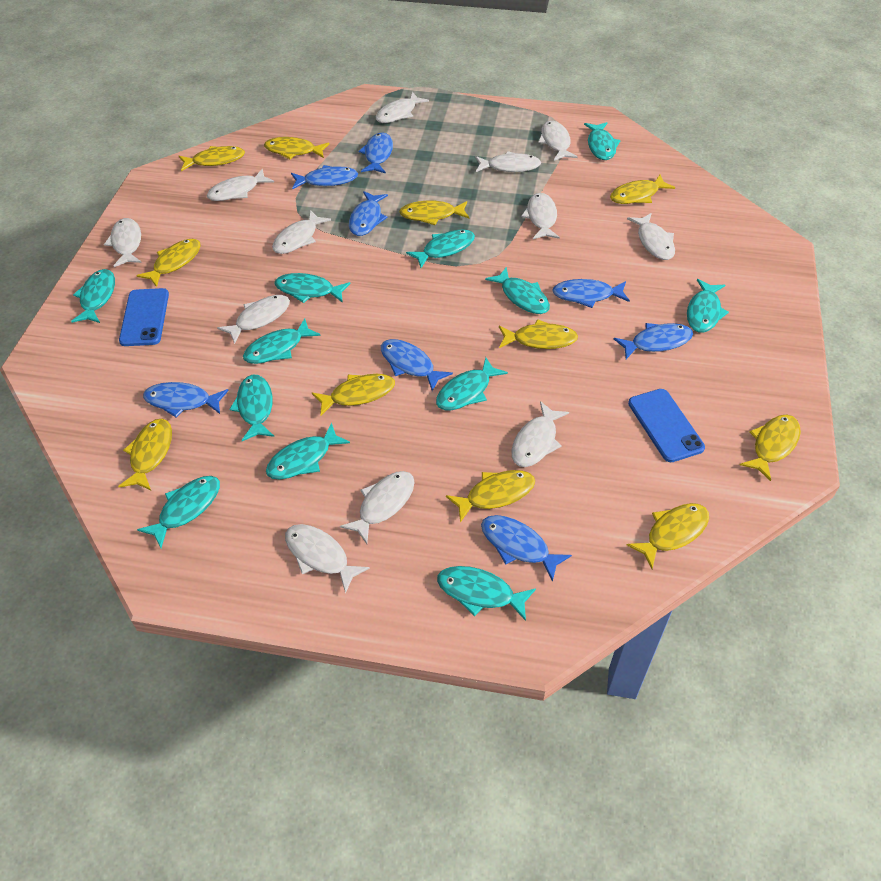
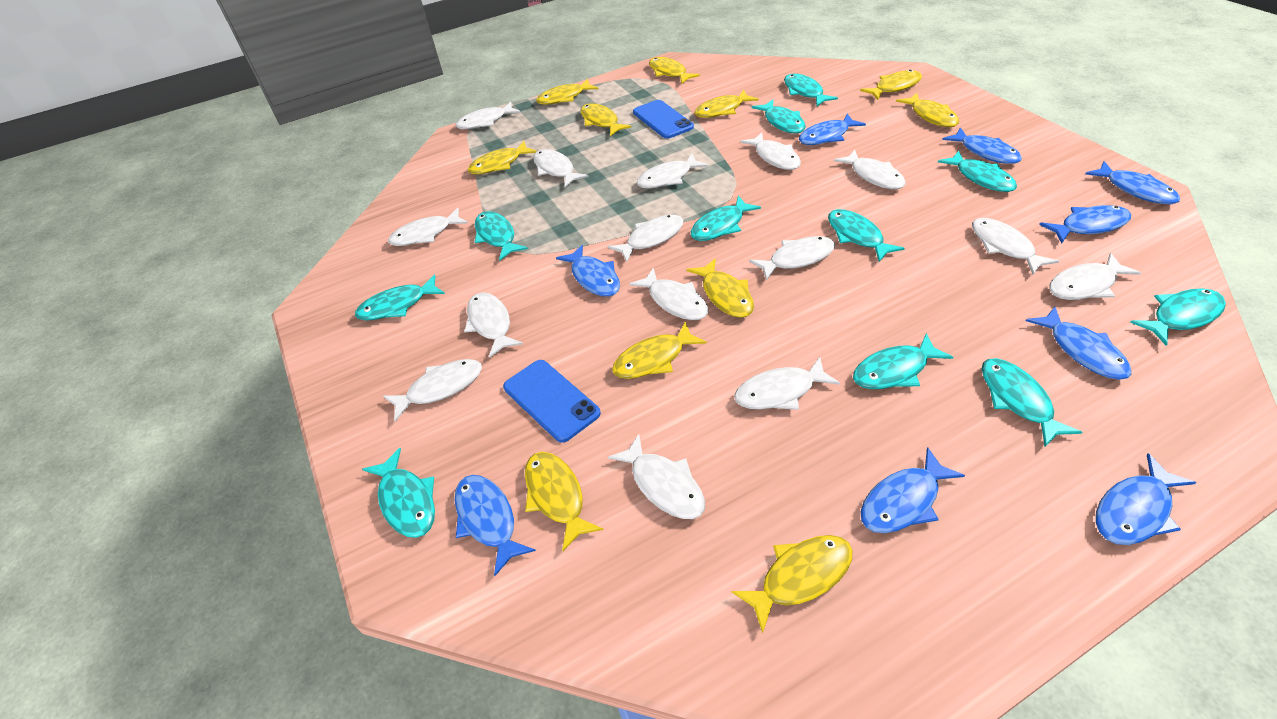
blue fish: [143,382,229,418] [291,165,358,190] [349,191,388,236] [359,132,393,174] [381,339,453,391] [481,515,572,582] [552,279,630,308] [614,323,693,359] = 8 -> [455,475,536,576] [556,245,620,297] [799,114,866,145] [861,447,965,533] [942,127,1022,164] [1026,307,1131,380] [1039,205,1131,243] [1085,161,1180,204] [1096,453,1196,545] = 9
turquoise fish: [71,269,115,323] [137,476,220,548] [229,374,274,441] [243,318,321,364] [266,422,350,480] [275,273,351,303] [406,229,475,268] [436,357,508,410] [437,566,536,621] [485,267,550,314] [584,122,621,160] [687,279,729,333] = 12 -> [355,274,445,320] [362,448,435,538] [475,211,528,261] [691,196,761,241] [751,100,806,134] [784,74,838,106] [828,209,905,262] [853,333,953,389] [938,151,1017,192] [982,358,1082,447] [1130,288,1226,346] = 11
white fish: [104,218,142,267] [207,169,274,201] [217,295,290,344] [272,210,331,254] [285,524,370,594] [340,471,414,544] [376,92,429,123] [475,151,541,172] [511,401,569,467] [521,193,560,239] [538,121,578,161] [627,213,675,260] = 12 -> [383,359,482,422] [388,208,468,246] [455,102,521,129] [464,292,523,358] [533,149,588,187] [608,215,684,262] [608,434,705,519] [629,268,708,320] [637,154,708,189] [734,357,840,410] [740,133,801,170] [749,236,835,281] [834,150,906,189] [972,218,1059,275] [1049,253,1141,300] = 15

